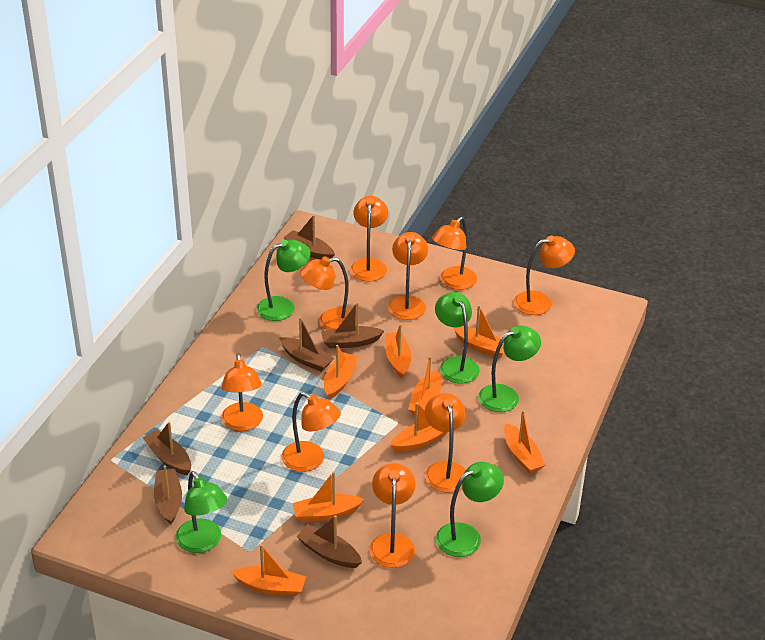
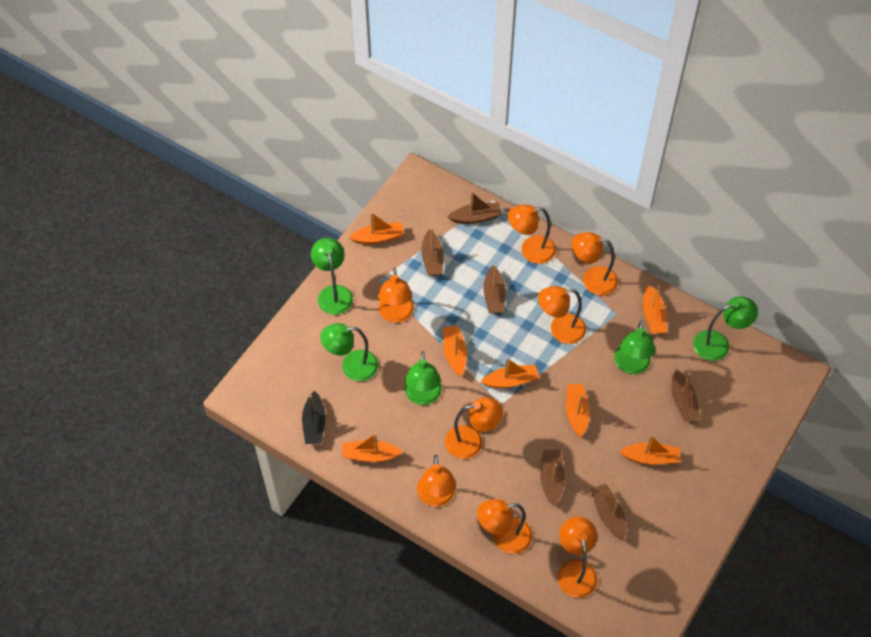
black boat: none = 0 -> [302,391,326,444] = 1
orange boat: [231,544,306,596] [293,471,364,522] [324,345,358,399] [385,324,411,378] [390,403,448,452] [408,356,441,415] [453,305,505,358] [504,410,546,473] = 8 -> [342,433,403,462] [349,212,404,244] [443,325,467,376] [480,358,539,388] [566,384,590,437] [619,435,680,465] [643,285,667,334] = 7
orange lamp: [221,353,263,431] [282,392,341,472] [300,256,350,331] [350,196,388,281] [369,463,416,568] [388,232,428,320] [425,393,466,492] [432,217,477,290] [514,236,575,315] = 9 -> [378,268,414,323] [417,455,456,507] [445,398,503,459] [477,499,533,554] [508,204,556,264] [538,286,586,344] [558,517,597,598] [572,232,618,295] = 8

